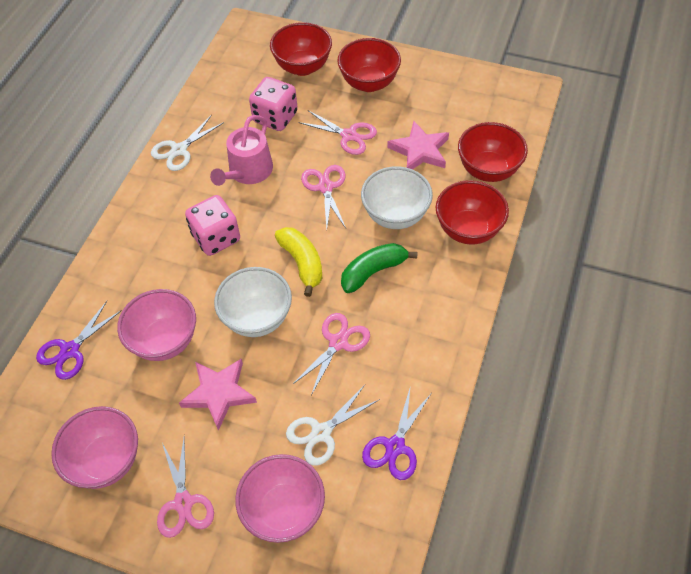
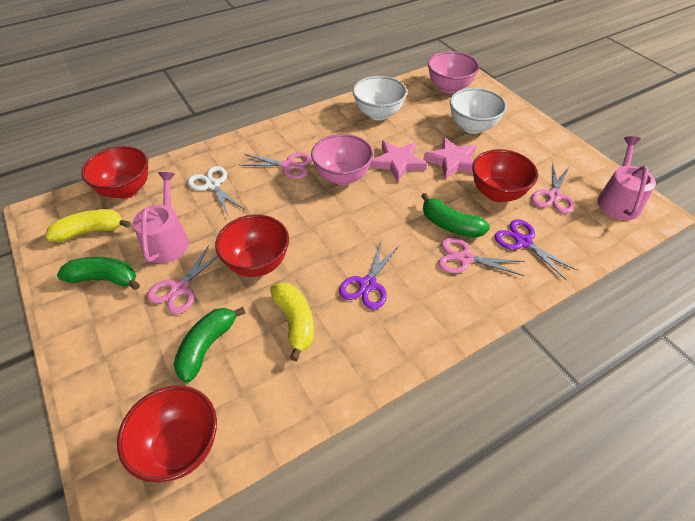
green banana: [341,243,417,293] = 1 -> [57,257,140,290] [173,307,245,383] [421,193,490,238] = 3
pink bowl: [51,406,138,489] [117,289,196,361] [235,454,325,543] = 3 -> [311,134,373,185] [428,51,479,93] = 2
pink dice: [185,195,240,256] [249,77,298,131] = 2 -> none = 0
pink watering can: [210,115,273,186] = 1 -> [133,172,189,263] [597,136,656,220] = 2
white scissors: [151,115,224,171] [286,385,380,466] = 2 -> [188,166,245,215] = 1
yellow banana: [275,227,322,297] = 1 -> [46,209,130,242] [270,282,314,361] = 2

